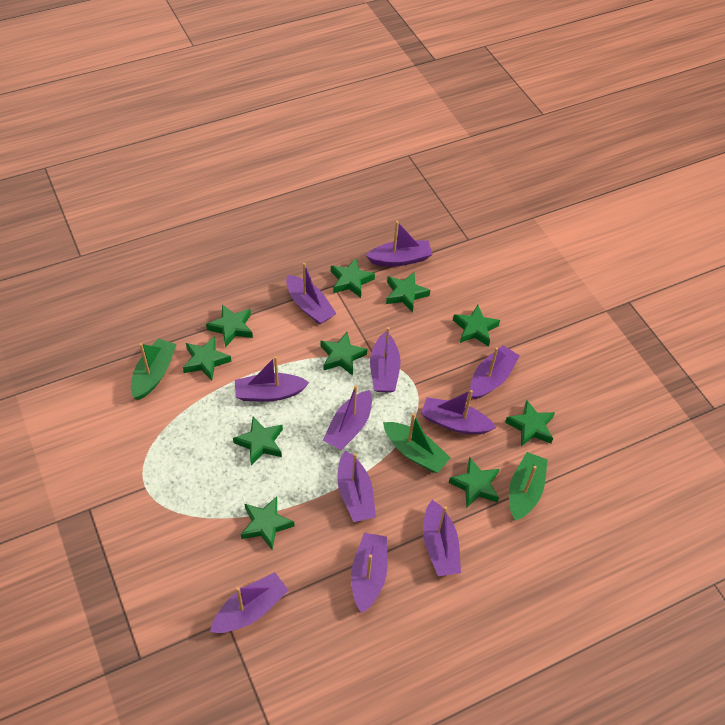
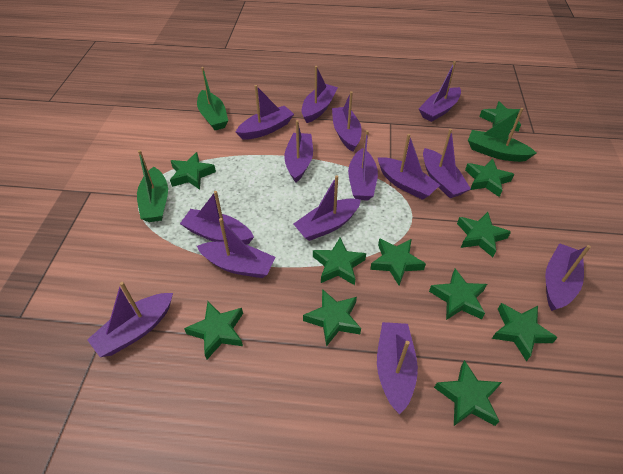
green star: [183,336,231,381] [206,304,253,348] [233,417,283,465] [241,496,294,550] [320,332,367,376] [331,258,375,298] [386,272,430,313] [449,457,499,508] [453,305,500,347] [505,400,555,446] = 10 -> [170,152,216,190] [184,301,243,359] [303,289,361,347] [313,237,366,285] [370,238,426,285] [429,269,487,320] [434,360,502,426] [457,212,511,257] [465,158,514,197] [479,101,521,132] [492,303,558,361] = 11
purple boat: [210,572,289,633] [235,356,310,401] [286,263,336,325] [323,385,372,450] [337,451,376,522] [351,533,387,613] [366,221,433,267] [370,327,401,393] [421,390,496,434] [423,500,461,576] [470,345,520,400] = 11 -> [87,282,173,357] [180,191,254,245] [197,218,275,278] [236,85,294,140] [284,120,313,182] [294,175,361,241] [302,66,338,123] [332,91,362,152] [348,130,378,201] [377,134,440,200] [377,322,418,415] [419,61,461,122] [423,129,471,198] [545,243,591,311] = 14

